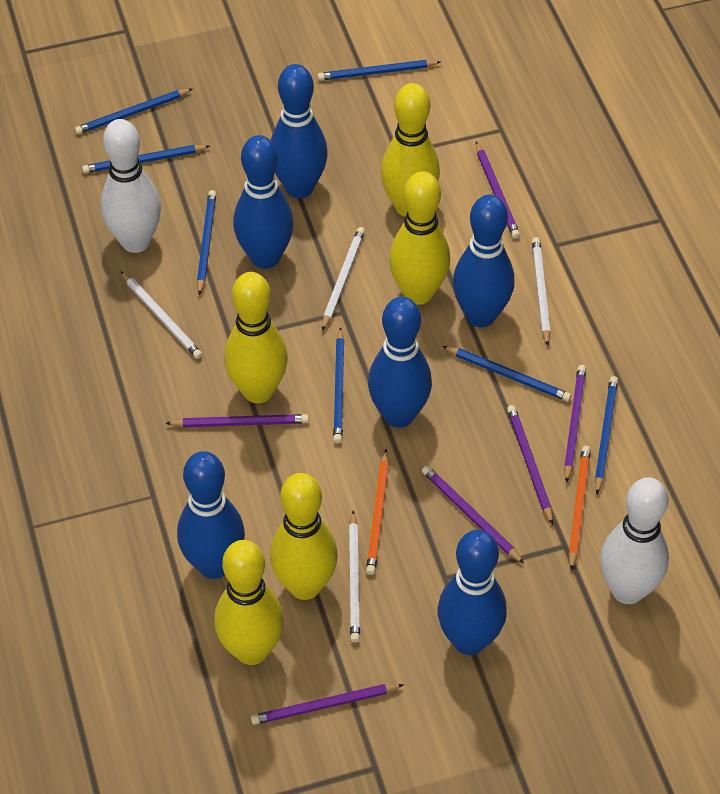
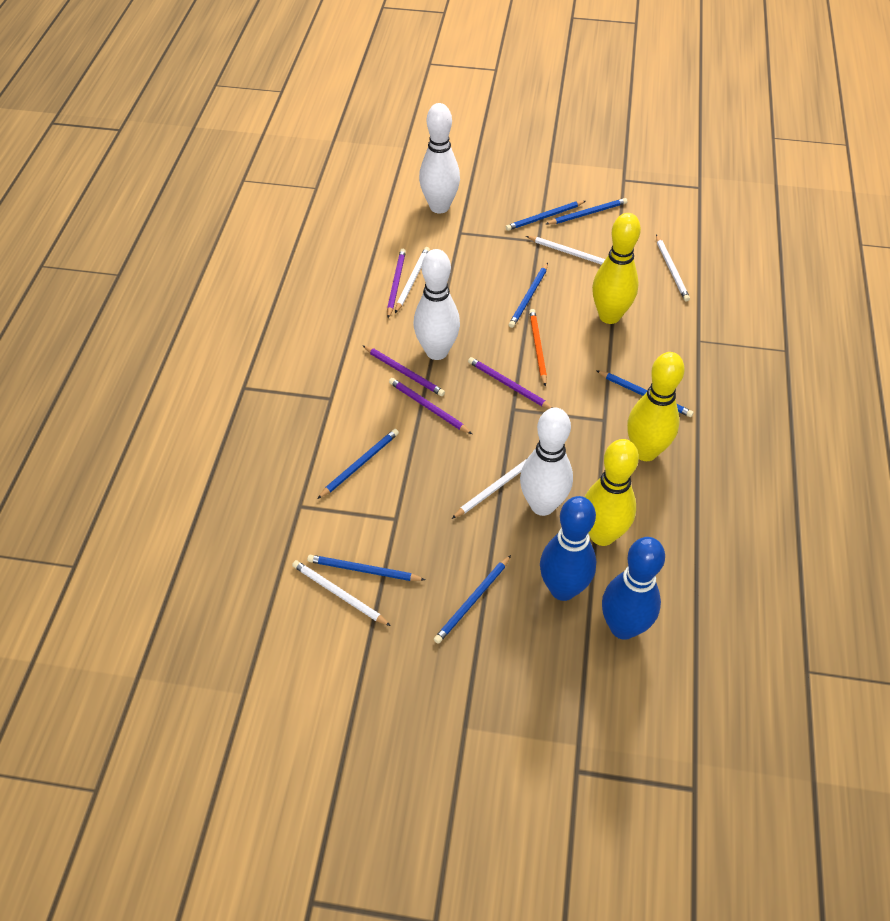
blue bowling pin: [177,451,245,579] [233,135,294,269] [271,64,328,198] [368,297,432,428] [438,530,507,655] [453,194,514,327] = 6 -> [540,496,596,601] [602,537,665,640] = 2
orange pencil: [366,449,389,575] [568,446,591,571] = 2 -> [529,309,547,387] = 1
purple pencil: [165,414,309,428] [251,684,404,725] [422,466,524,564] [476,141,520,239] [507,405,553,525] [564,365,586,483] = 6 -> [362,345,445,396] [387,249,406,318] [389,378,472,434] [468,357,553,409] = 4
white bowling pin: [101,119,161,253] [600,477,669,604] = 2 -> [414,249,460,360] [419,103,460,214] [520,408,573,516] = 3
white pencil: [121,271,203,359] [322,227,365,331] [349,510,360,643] [532,237,551,346] = 4 -> [292,560,391,626] [395,247,430,313] [452,459,527,519] [526,236,605,265] [656,235,690,301] = 5
yellow bowling pin: [214,540,284,665] [224,272,288,403] [270,473,338,600] [381,83,440,217] [389,171,450,305] = 5 -> [585,439,639,546] [592,213,641,324] [627,352,685,461] = 3

